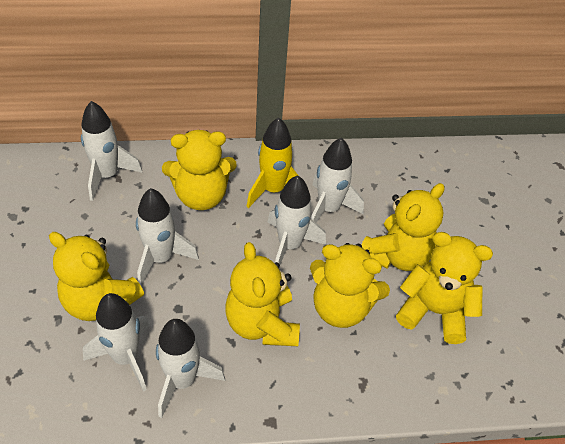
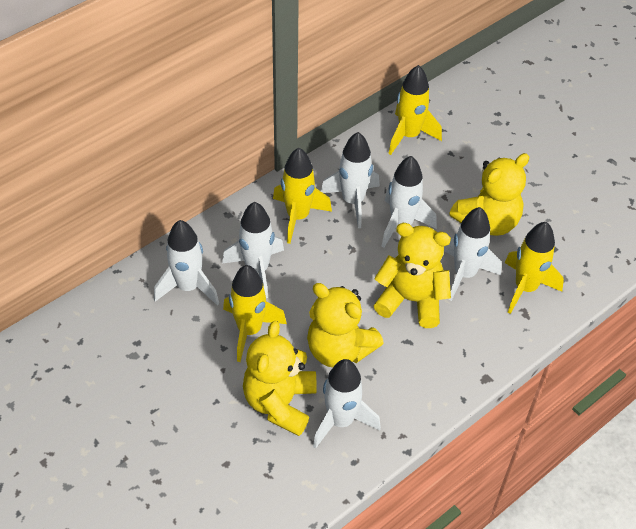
yellow rocket: [247,118,298,208] = 1 -> [223,265,287,362] [273,148,332,244] [388,65,442,155] [505,222,564,314] = 4
yellow teddy bear: [49,232,144,321] [162,130,237,210] [225,242,300,346] [310,243,390,328] [361,183,445,271] [396,232,493,344] = 6 -> [243,320,317,436] [307,283,384,367] [374,223,451,328] [449,153,529,236] = 4

